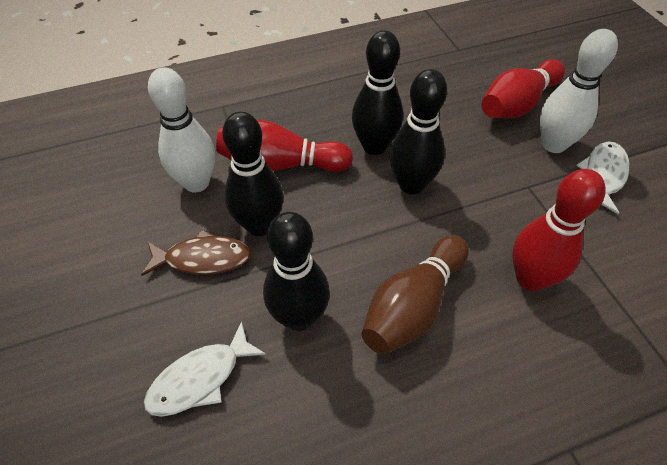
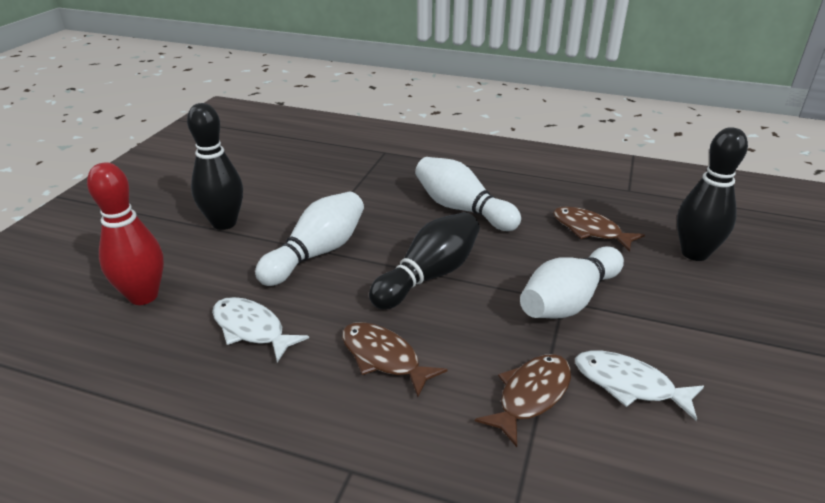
black bowling pin: [222,112,284,236] [263,212,330,331] [352,30,403,155] [389,69,447,194] = 4 -> [187,103,243,230] [369,212,480,309] [677,127,748,261] = 3
brown bowling pin: [361,235,469,354] = 1 -> none = 0
brown fish: [141,229,251,276] = 1 -> [342,322,448,397] [475,354,571,447] [553,207,645,252] = 3
red bowling pin: [216,120,353,172] [481,59,565,118] [512,169,606,291] = 3 -> [87,162,164,305] = 1
white bowling pin: [148,67,215,193] [540,29,618,153] = 2 -> [255,192,364,286] [415,157,521,231] [520,246,624,319] = 3

